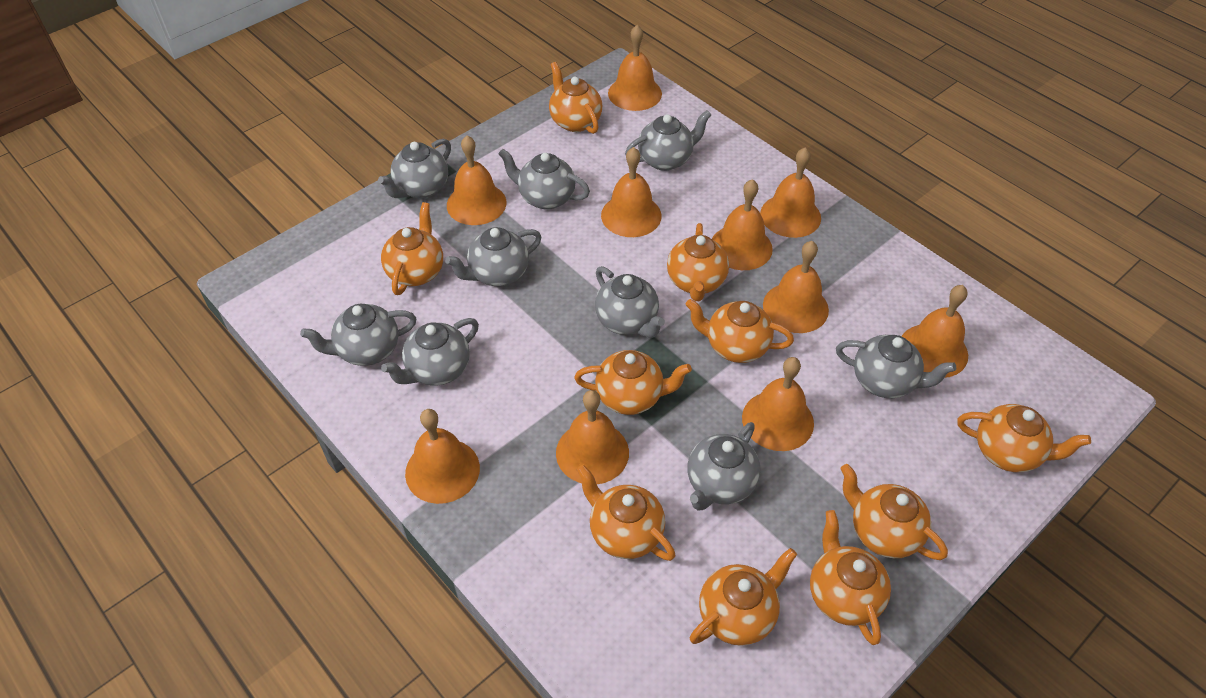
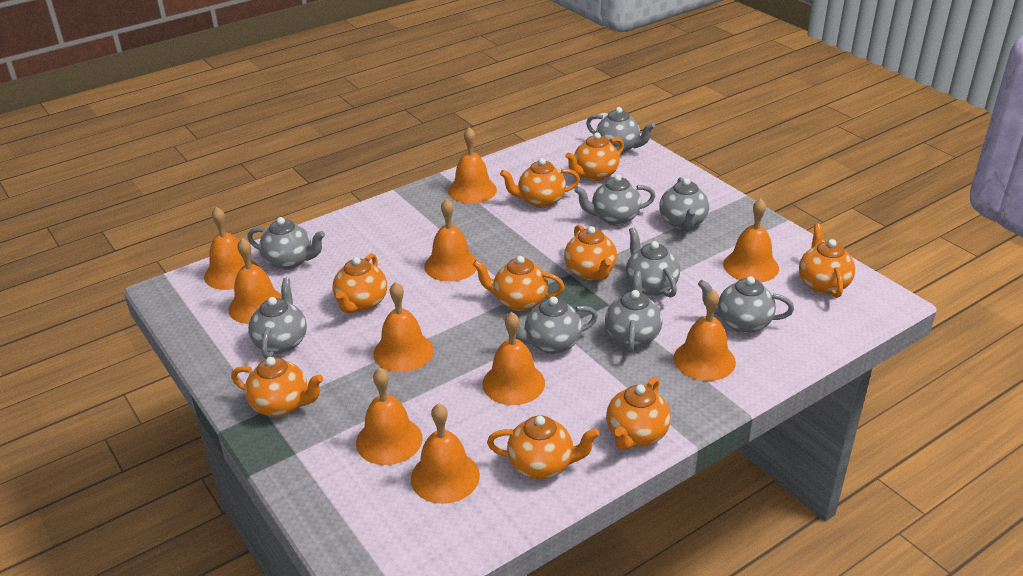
orange teapot: [381,202,443,295] [549,62,602,134] [574,350,692,415] [577,464,675,561] [667,223,729,301] [685,299,794,363] [690,548,797,646] [810,510,891,645] [841,464,948,560] [957,404,1091,472] = 10 -> [231,357,323,417] [332,253,387,313] [473,256,565,311] [487,415,600,479] [500,158,580,208] [564,225,617,280] [565,132,624,181] [606,377,671,450] [799,223,855,298] = 9

